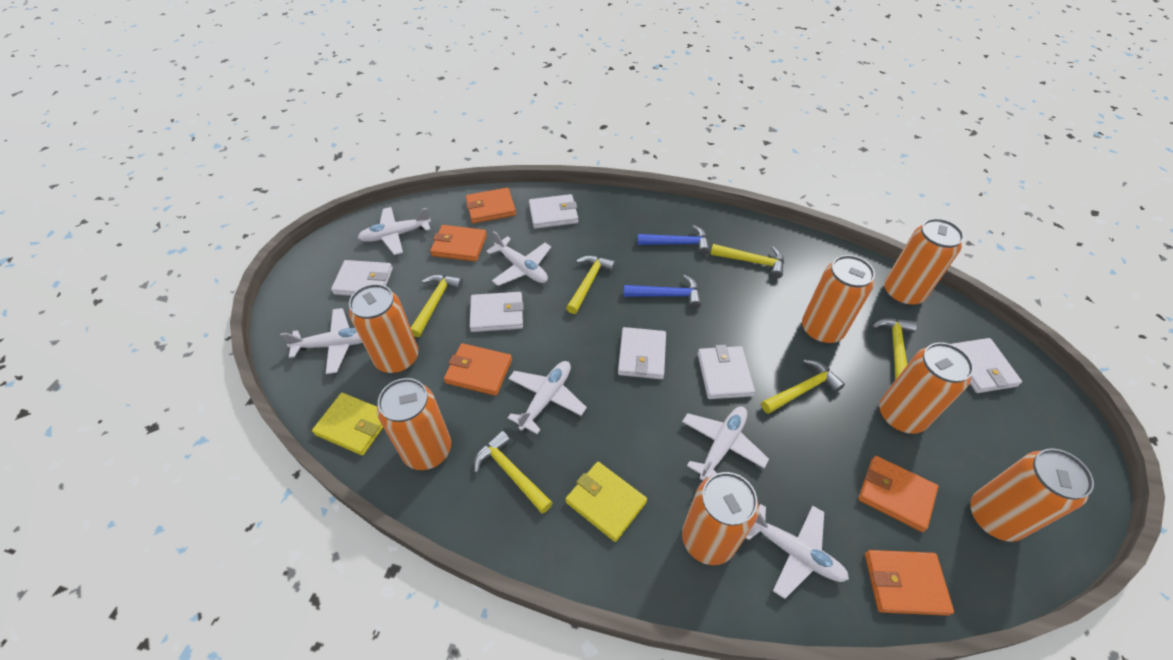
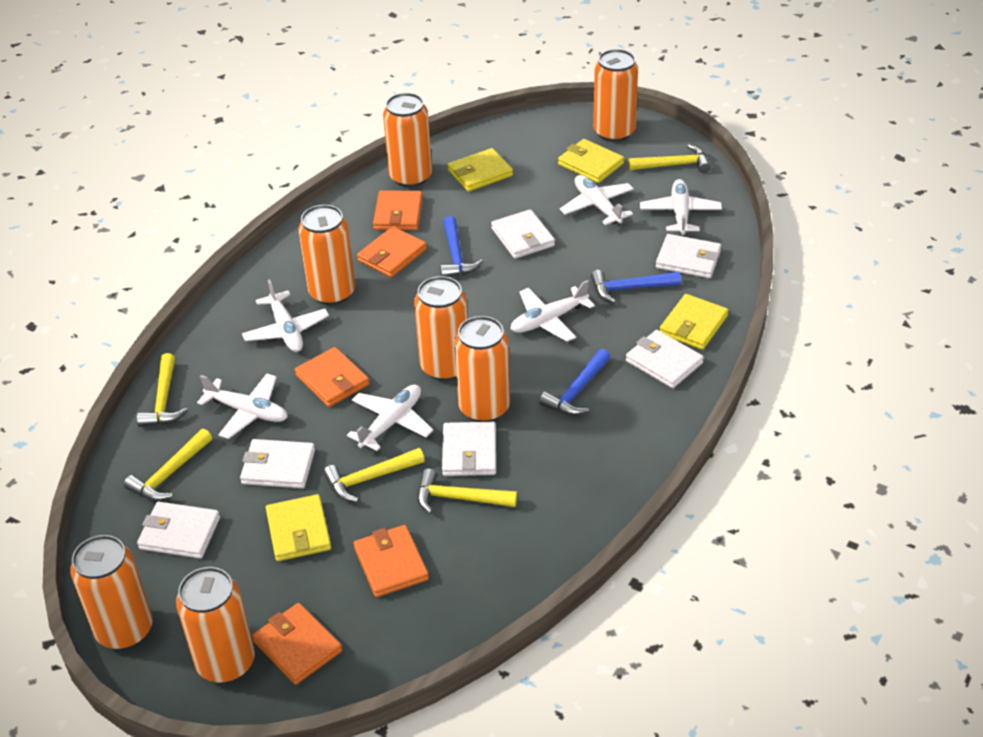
blue hammer: [624,275,702,308] [637,225,710,255] = 2 -> [440,216,483,277] [539,349,610,416] [591,270,681,304] = 3
yellow hammer: [411,274,463,337] [474,430,553,514] [566,255,616,314] [710,244,784,278] [761,360,845,414] [872,318,917,380] = 6 -> [124,429,212,501] [137,353,188,427] [323,448,425,502] [417,469,517,514] [628,144,711,173] = 5
yellow wallet: [312,393,383,456] [565,462,647,542] = 2 -> [266,494,331,561] [448,148,513,192] [558,139,624,183] [660,294,728,350] = 4

